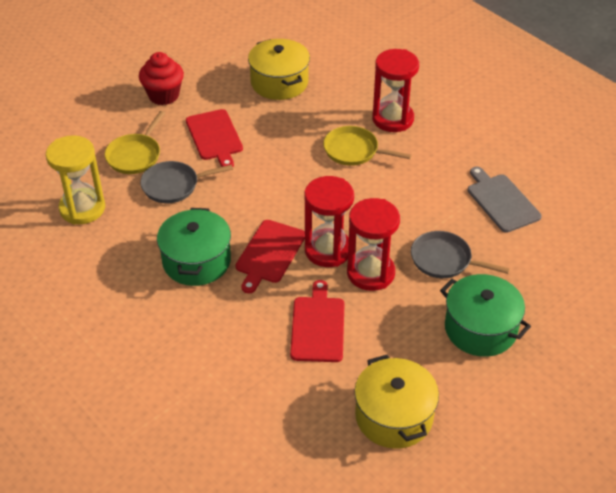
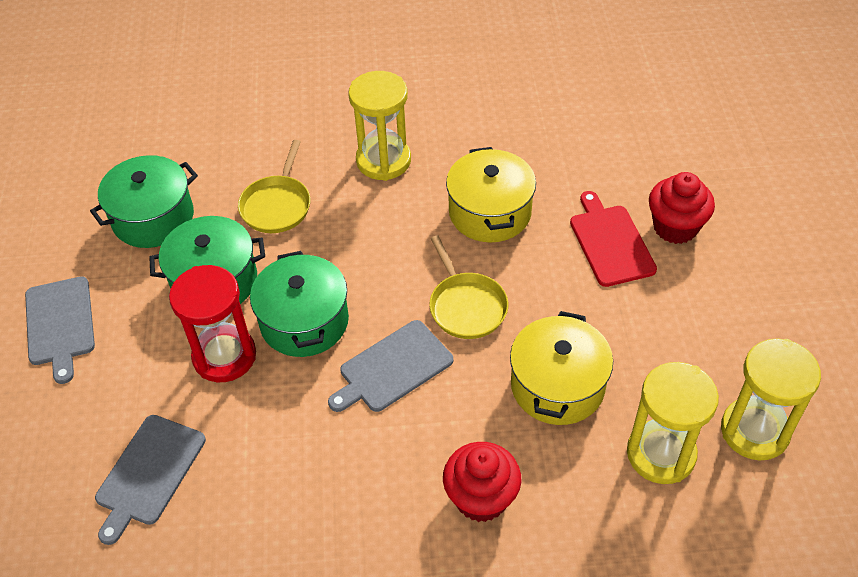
green pot: [157,208,231,286] [440,274,531,357] = 2 -> [90,155,198,248] [149,216,265,304] [250,251,349,357] = 3
grey cutting board: [468,167,542,233] = 1 -> [25,276,95,384] [95,415,206,545] [328,320,453,412] = 3
grey pan: [140,161,233,203] [411,231,510,278] = 2 -> none = 0
red cupcake: [139,52,184,105] = 1 -> [443,442,521,522] [649,172,715,244] = 2
red cutting board: [186,109,243,167] [235,220,305,293] [290,280,345,362] = 3 -> [570,191,657,287] = 1
red hourglass: [304,176,354,267] [347,198,400,291] [372,49,419,132] = 3 -> [169,265,256,382] = 1
yellow hourglass: [46,135,105,224] = 1 -> [348,71,411,181] [627,362,719,484] [721,338,821,461] = 3

